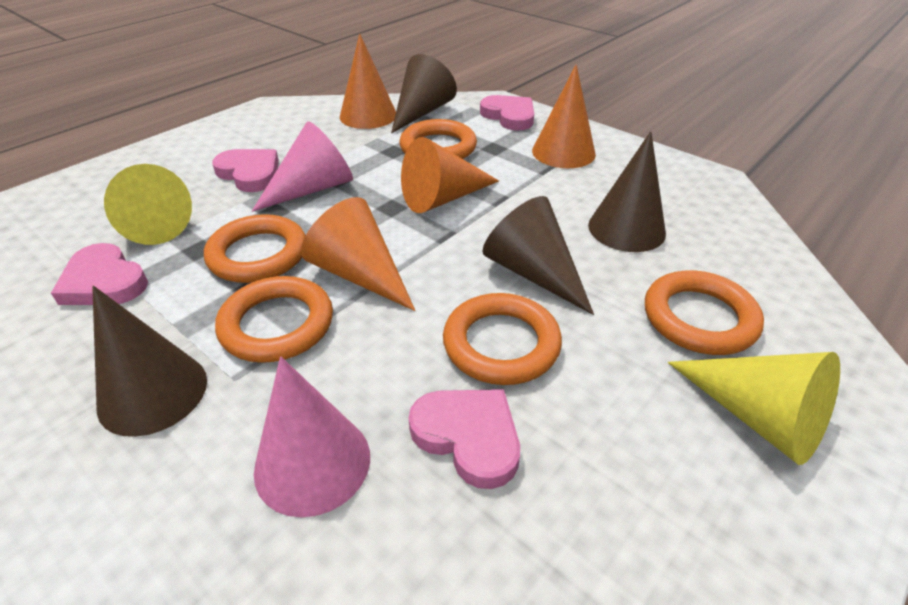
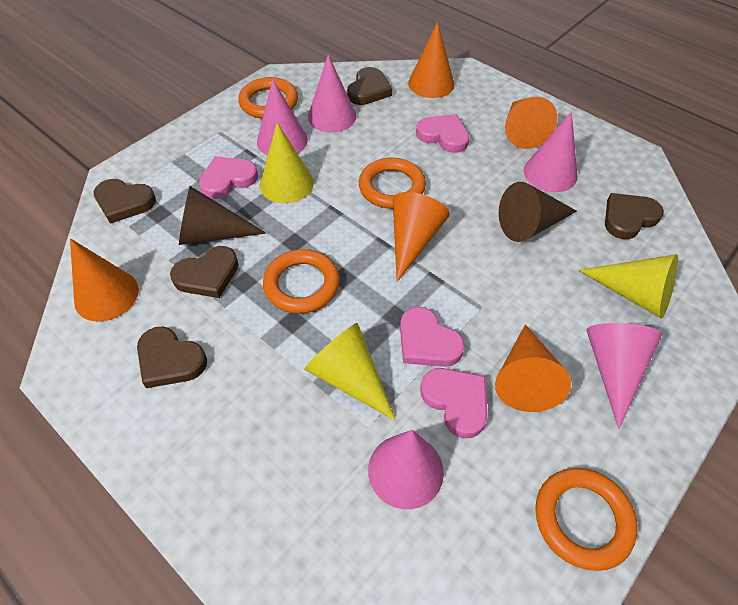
brown cone: [92,286,207,437] [391,54,457,133] [483,196,594,315] [588,131,666,252] = 4 -> [179,186,266,245] [499,182,577,242] = 2
brown heart: none = 0 -> [94,179,156,224] [137,326,207,388] [170,246,239,298] [347,67,392,105] [605,193,664,239] = 5
orange cone: [301,197,415,311] [340,33,396,129] [401,137,499,213] [532,64,596,168] = 4 -> [70,238,139,322] [393,192,450,282] [408,22,455,98] [495,324,571,412] [505,97,558,149] = 5
orange ring: [204,214,306,283] [215,276,333,363] [400,119,477,159] [443,293,562,385] [645,270,764,355] = 5 -> [238,77,298,119] [263,249,340,314] [359,158,426,209] [535,468,637,571] = 4
pink cone: [252,121,353,212] [254,357,370,517] = 2 -> [257,79,308,156] [308,55,356,132] [368,430,444,509] [524,112,577,192] [586,323,662,429] = 5
yellow cone: [104,164,192,245] [668,352,840,465] = 2 -> [260,123,314,203] [304,323,396,421] [578,254,678,319] = 3

